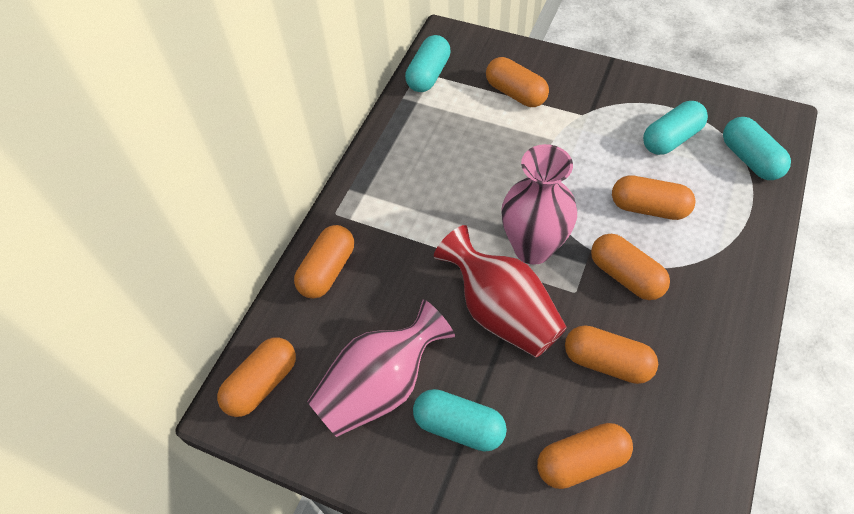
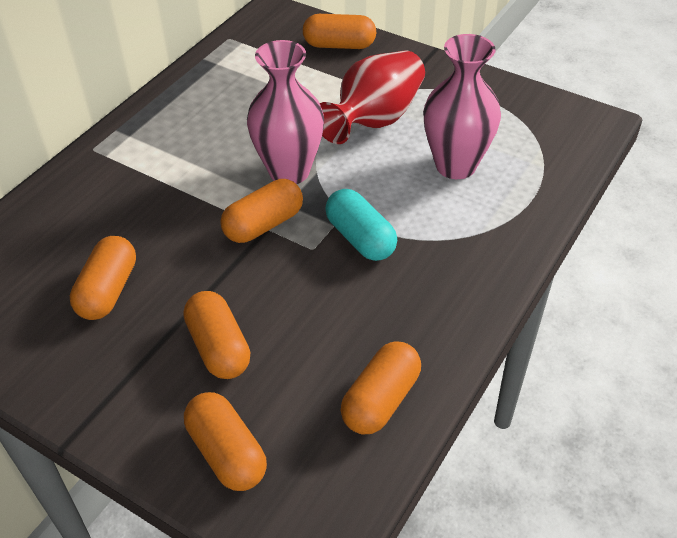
orange capsule: [217,337,296,417] [294,225,354,299] [486,57,549,107] [537,423,633,489] [565,325,658,384] [591,234,670,300] [612,175,696,220] = 7 -> [70,236,136,320] [184,291,250,379] [184,392,267,491] [220,179,303,243] [303,14,376,49] [341,341,421,434] = 6
turquoise capsule: [405,35,451,92] [413,389,507,452] [643,101,708,155] [723,117,791,180] = 4 -> [325,189,397,261] = 1

